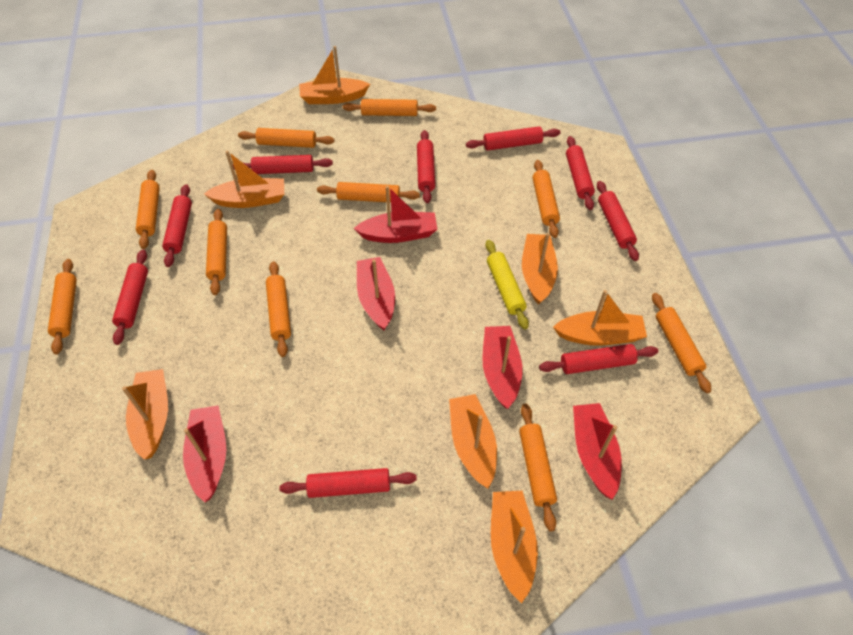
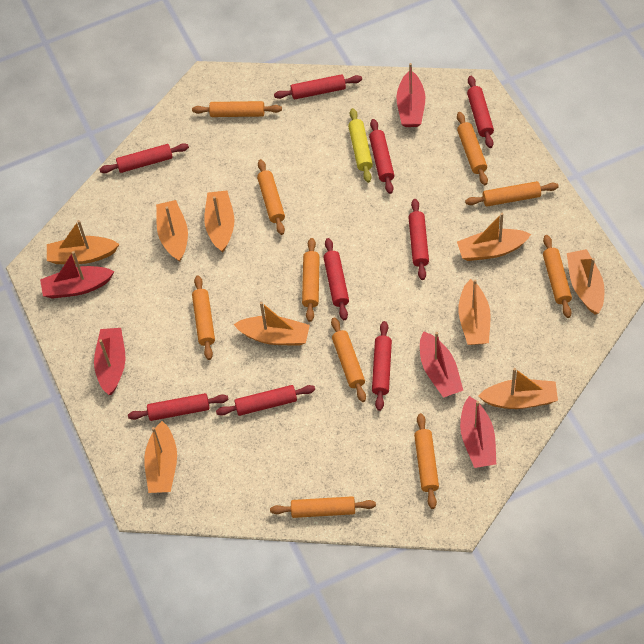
orange boat: [122,369,168,460] [204,150,284,208] [299,46,370,104] [449,394,497,488] [491,491,538,603] [522,233,558,305] [553,290,647,346] = 7 -> [47,220,119,264] [144,421,177,493] [156,200,188,262] [204,190,234,252] [233,302,310,346] [457,213,531,261] [458,279,491,345] [478,368,558,409] [567,249,605,315] = 9

